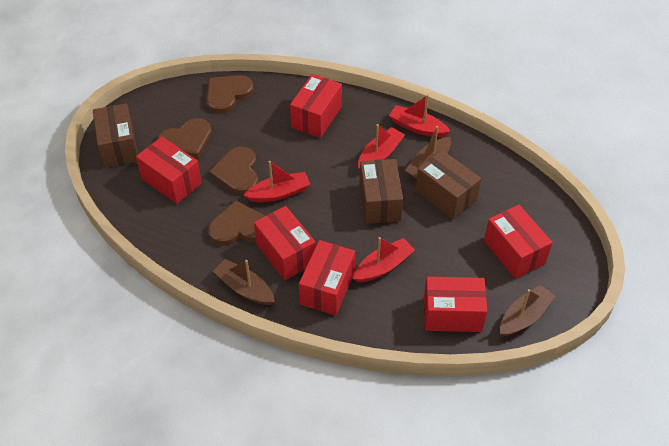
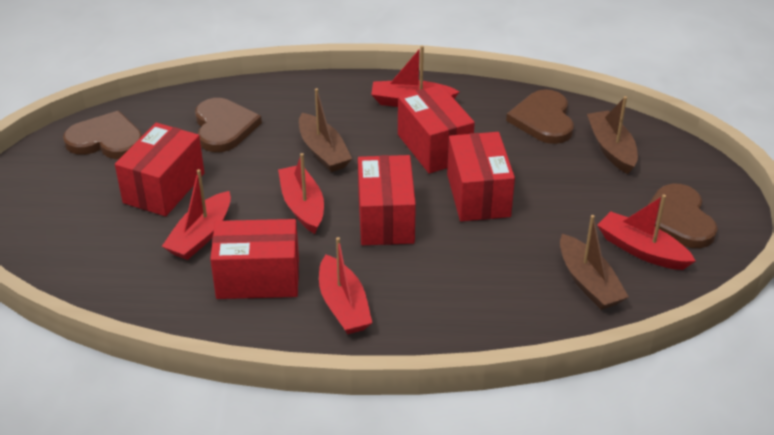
brown box: [93,103,138,168] [360,159,403,224] [416,150,481,220] = 3 -> none = 0
red boat: [243,161,311,202] [353,237,415,282] [358,124,405,170] [389,94,451,138] = 4 -> [162,169,231,260] [278,153,324,234] [319,237,372,334] [371,46,459,107] [597,195,696,270] = 5
red box: [136,136,202,204] [254,206,316,280] [290,74,342,138] [299,240,355,316] [424,276,487,332] [484,205,553,279] = 6 -> [115,123,204,216] [210,219,299,299] [358,155,416,245] [398,85,475,173] [447,132,515,221] = 5

